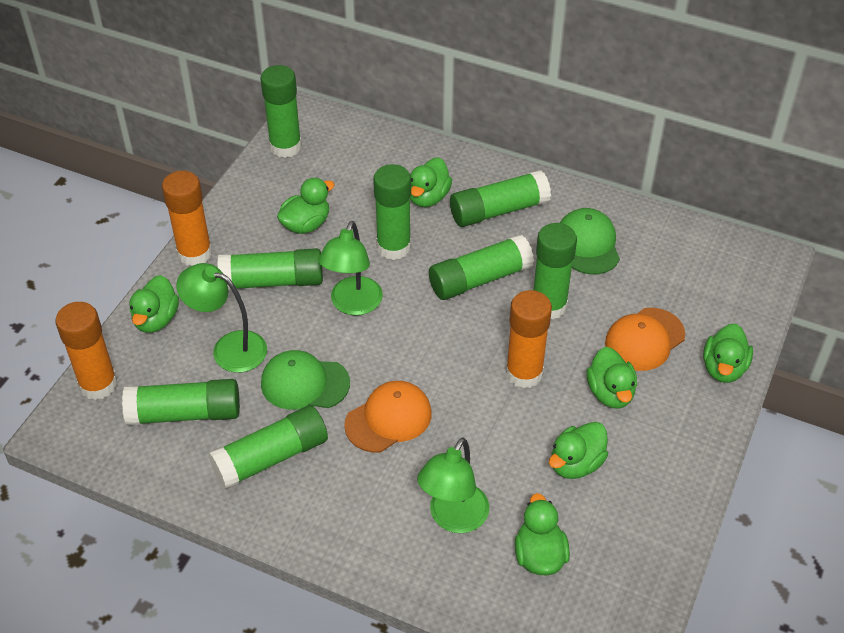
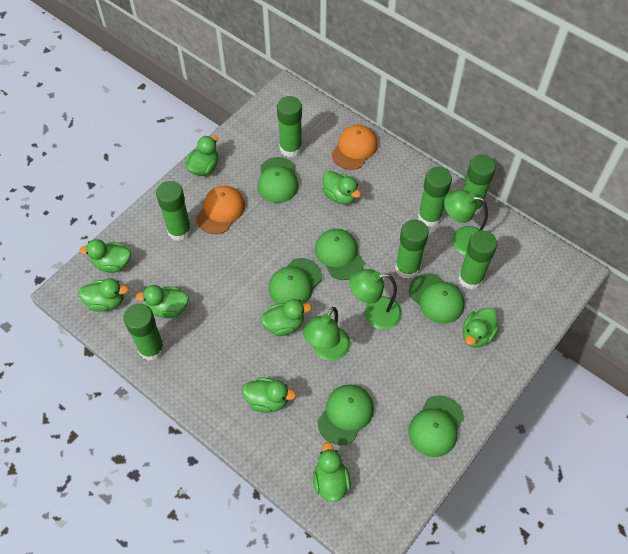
green cap: [261,350,350,410] [560,208,620,275] = 2 -> [257,157,299,203] [269,258,322,304] [315,229,364,280] [318,384,374,445] [408,395,464,457] [409,273,465,324] = 6
green duck: [129,275,179,333] [277,178,335,234] [410,157,452,207] [515,493,570,575] [549,422,608,479] [586,347,637,409] [703,324,753,383] = 7 -> [78,278,128,312] [79,239,131,273] [136,285,189,318] [186,135,218,176] [242,377,296,413] [260,299,312,336] [313,442,351,502] [323,171,361,205] [463,307,499,347] = 9
green glue stick: [122,379,240,425] [208,405,328,489] [217,248,323,290] [261,65,302,158] [373,164,411,260] [429,234,534,300] [450,170,551,227] [534,223,577,320] = 8 -> [123,303,165,361] [156,181,192,241] [277,96,302,157] [395,219,429,279] [418,167,452,227] [458,230,497,290] [463,155,496,214] = 7
orange glue stick: [55,302,117,400] [162,171,212,266] [506,290,552,388] = 3 -> none = 0

